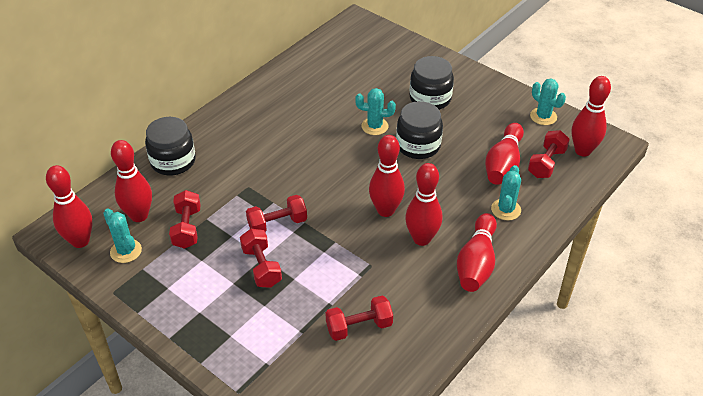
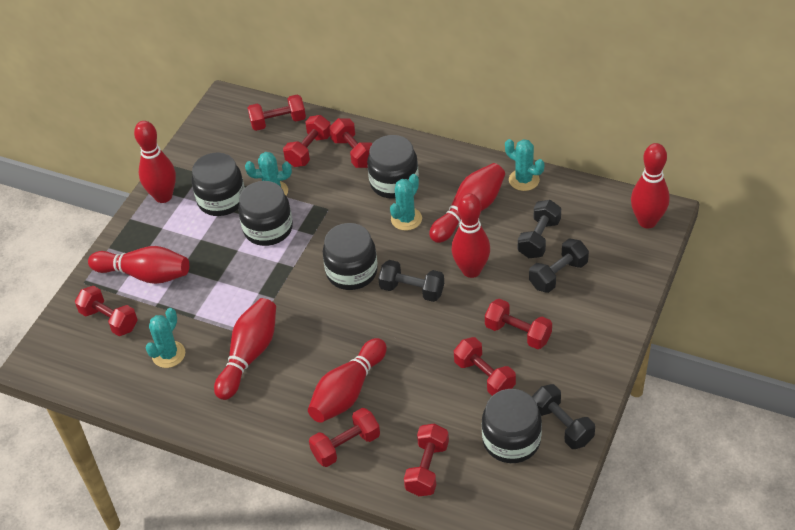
black dumbbell: none = 0 -> [378,260,444,302] [518,200,561,258] [529,238,589,293] [532,384,595,449] = 4
black jar: [145,117,196,175] [396,101,443,159] [409,56,454,110] = 3 -> [192,153,245,216] [238,181,293,246] [323,223,378,290] [367,135,419,199] [482,389,542,463] = 5
red dumbbell: [169,190,201,249] [240,229,282,288] [246,195,307,232] [326,296,393,341] [528,130,570,178] = 5 -> [75,286,138,336] [248,94,306,131] [283,115,331,167] [309,408,380,467] [329,118,372,168] [404,423,449,496] [454,337,516,396] [485,299,552,349] = 8

